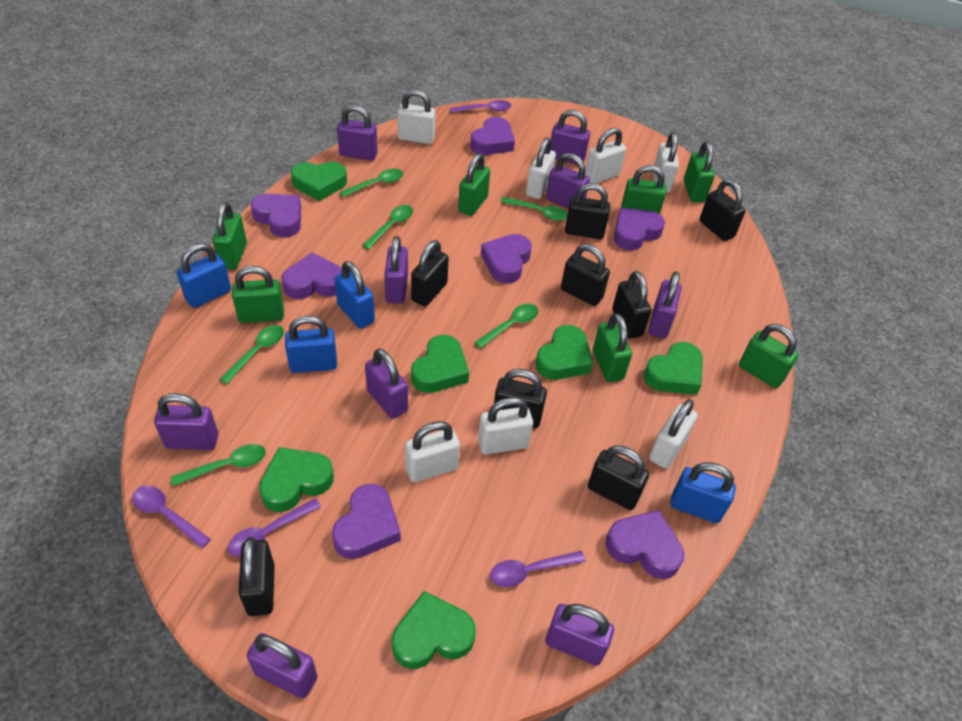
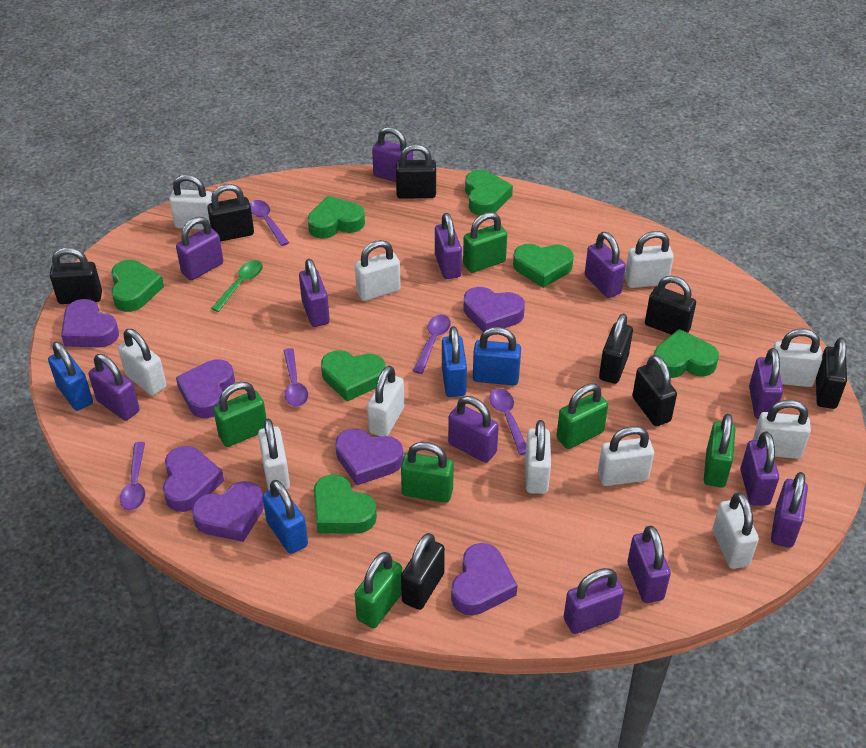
green heart: [259,447,334,512] [291,162,347,201] [392,591,476,669] [411,335,469,393] [535,325,594,380] [644,342,703,395] = 6 -> [111,260,164,312] [308,196,365,239] [313,474,377,534] [321,350,386,401] [465,170,513,216] [513,244,574,288] [654,329,719,378] = 7
green padlock: [212,202,247,269] [232,266,284,323] [458,153,490,216] [593,313,632,382] [621,165,666,214] [684,141,715,202] [739,324,798,388] = 7 -> [213,382,267,447] [355,552,402,628] [401,442,454,503] [463,212,507,273] [556,383,608,449] [704,414,735,488] = 6
green spoon: [171,444,266,486] [220,325,284,384] [339,169,403,197] [362,205,413,250] [474,304,538,349] [501,197,568,221] = 6 -> [211,260,263,312] = 1
purple padlock: [154,393,219,450] [246,633,318,699] [337,105,378,161] [365,349,408,419] [384,236,408,304] [545,604,614,666] [546,153,590,209] [550,110,590,165] [648,271,681,338] = 9 -> [89,354,140,421] [176,217,223,280] [299,259,330,327] [372,127,413,182] [435,213,462,279] [448,396,499,463] [564,568,624,634] [585,232,626,298] [627,526,671,603] [741,432,779,506] [749,348,783,419] [771,472,808,548] = 12
purple spoon: [132,486,211,549] [228,498,321,557] [450,100,511,113] [490,551,586,587] = 4 -> [120,442,145,510] [250,200,289,246] [283,348,308,406] [413,315,451,374] [489,388,526,455] = 5
white padlock: [397,89,435,144] [405,421,460,482] [478,397,533,455] [526,138,556,199] [585,128,626,184] [649,399,697,469] [653,132,679,193] = 7 -> [118,329,166,396] [169,174,212,230] [258,419,290,490] [355,240,401,301] [367,366,404,437] [525,420,551,494] [598,426,654,486] [625,231,674,288] [713,492,759,569] [753,400,811,459] [773,329,822,387] = 11

